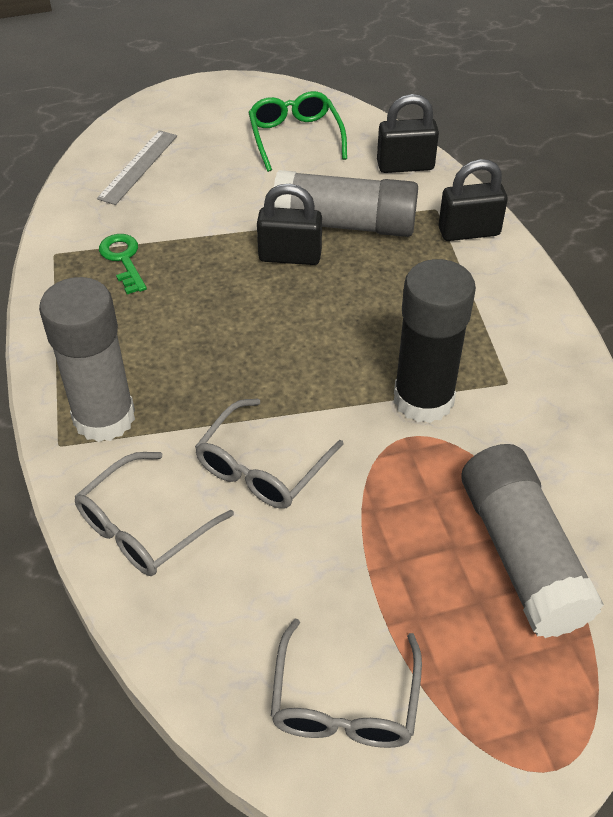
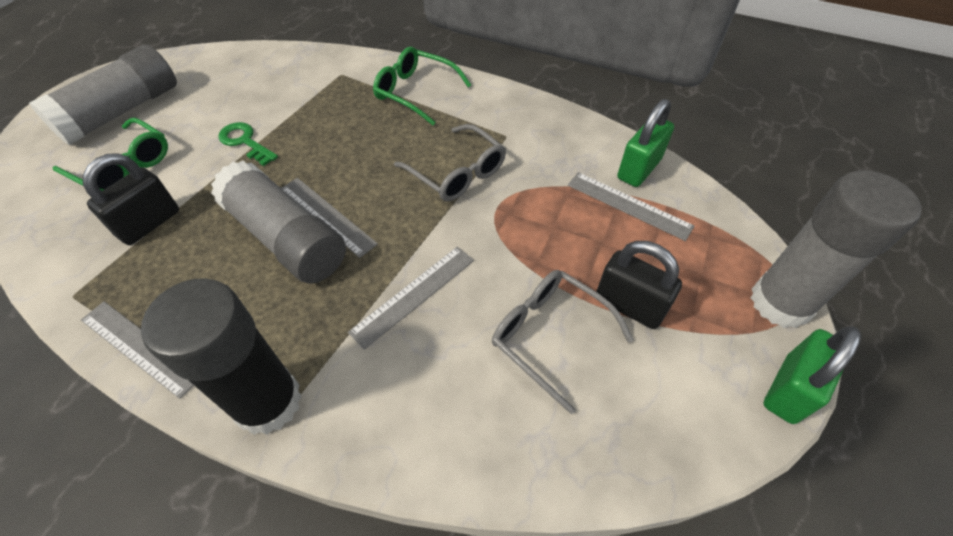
black padlock: [257,184,322,265] [377,94,439,173] [438,159,508,241] = 3 -> [83,153,179,245] [596,241,682,329] = 2
green glasses: [248,91,347,172] = 1 -> [52,118,168,191] [373,47,471,125] = 2
green padlock: none = 0 -> [617,99,674,187] [763,327,861,424] = 2
grey glasses: [74,452,234,576] [195,398,343,509] [271,619,422,748] = 3 -> [394,124,506,202] [492,270,634,414] = 2
grey ruler: [97,130,177,205] = 1 -> [81,301,194,399] [281,178,378,258] [348,247,474,350] [568,172,694,241] = 4

